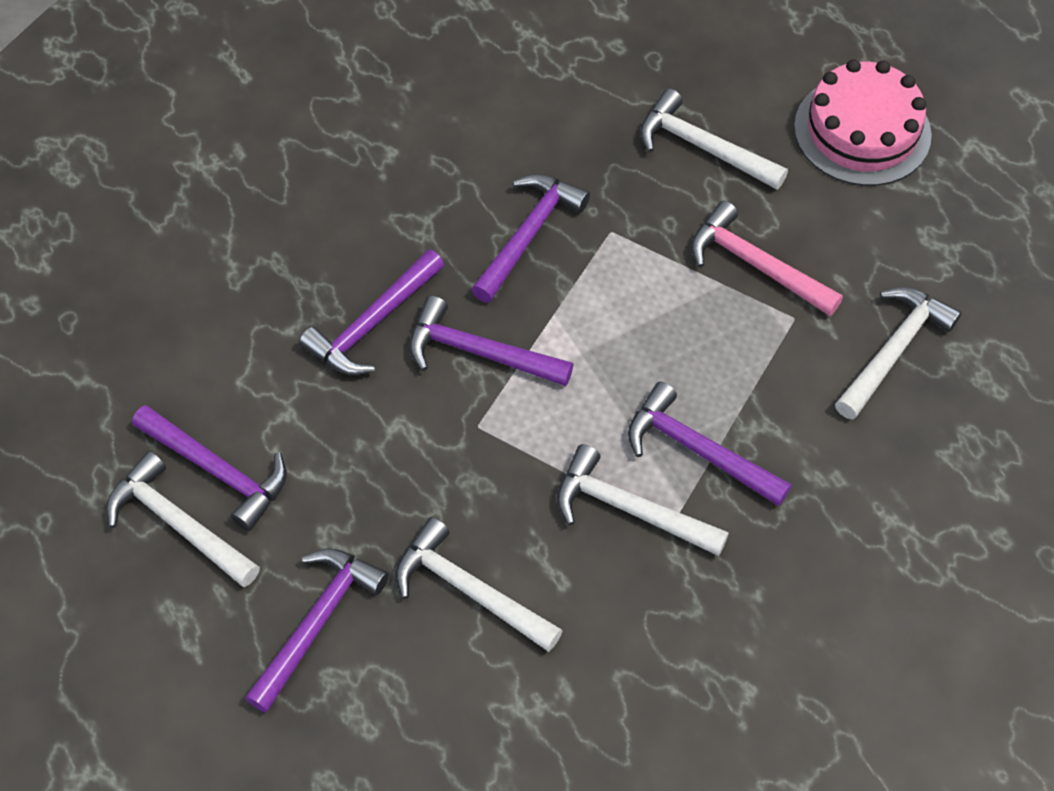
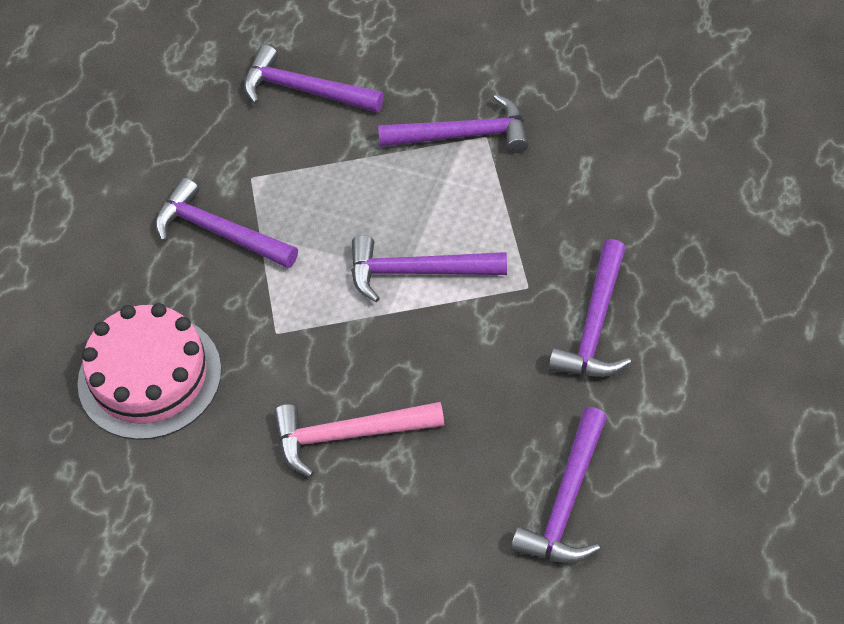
white hammer: [106,451,260,587] [395,517,563,652] [557,444,729,556] [640,89,788,190] [835,287,962,420] = 5 -> none = 0

